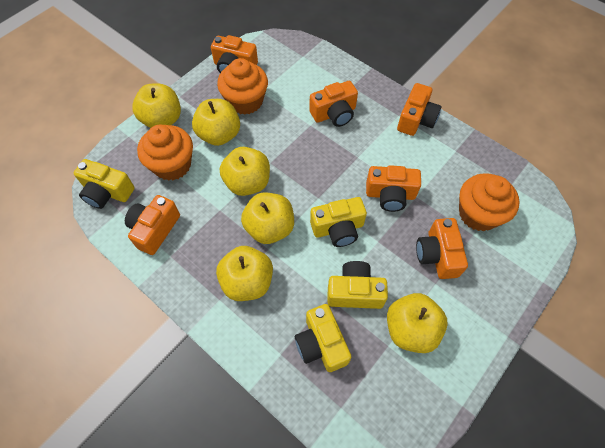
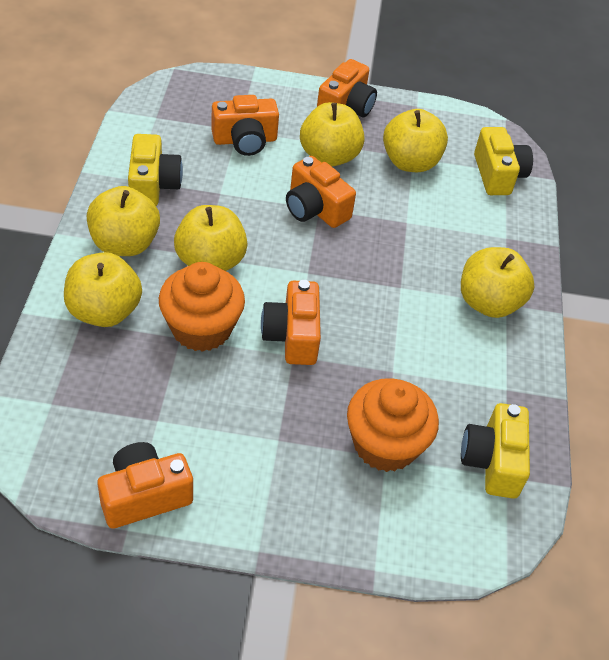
orange camera: [125,195,180,255] [211,35,258,73] [309,81,358,127] [366,165,421,212] [397,83,441,136] [416,218,468,279] = 6 -> [98,442,193,529] [211,95,279,156] [261,280,321,365] [286,156,356,228] [317,59,377,117] = 5
orange cupcake: [137,124,193,181] [217,58,268,115] [459,173,520,231] = 3 -> [159,262,245,352] [347,378,439,472] = 2
yellow camera: [74,159,135,209] [295,304,351,372] [310,197,367,247] [327,261,388,309] = 4 -> [128,134,183,206] [461,403,530,499] [474,127,533,195] = 3

